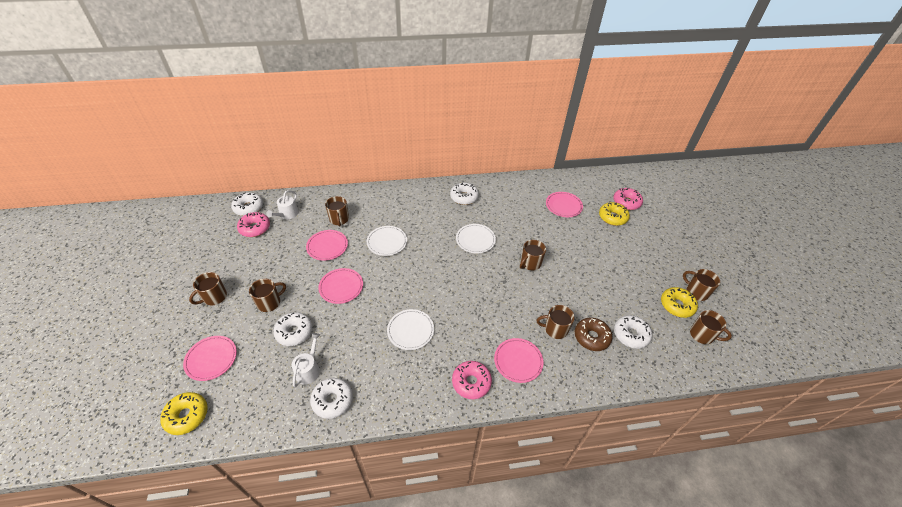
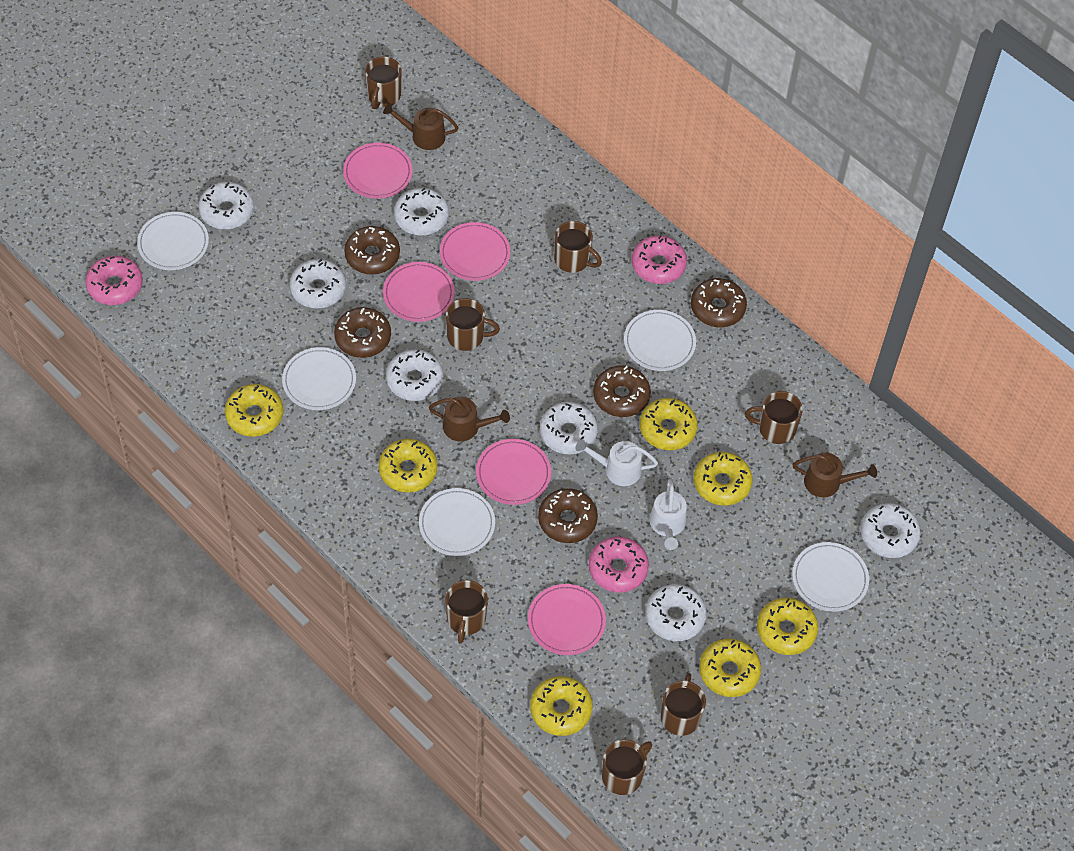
brown donut: [575,318,612,351] = 1 -> [334,307,391,358] [344,226,400,275] [538,488,598,543] [593,365,651,417] [691,278,747,327] = 5
brown watering can: none = 0 -> [383,103,459,150] [429,397,510,442] [793,452,877,498] = 3
white donut: [231,193,263,216] [273,312,312,346] [310,378,353,419] [450,183,479,205] [614,315,652,349] = 5 -> [198,182,254,229] [290,259,346,308] [386,349,443,401] [394,188,449,236] [540,402,598,454] [645,584,707,641] [861,503,920,558] = 7
white plate: [367,226,407,256] [387,309,434,350] [456,224,496,254] = 3 -> [137,212,209,270] [282,347,356,410] [419,488,495,556] [624,310,696,371] [792,542,869,612] = 5
yellow donut: [160,392,208,435] [599,202,630,226] [661,287,698,318] = 3 -> [225,384,283,437] [379,439,438,492] [530,676,593,736] [640,398,698,450] [694,452,753,506] [699,638,761,697] [757,598,818,655] = 7

